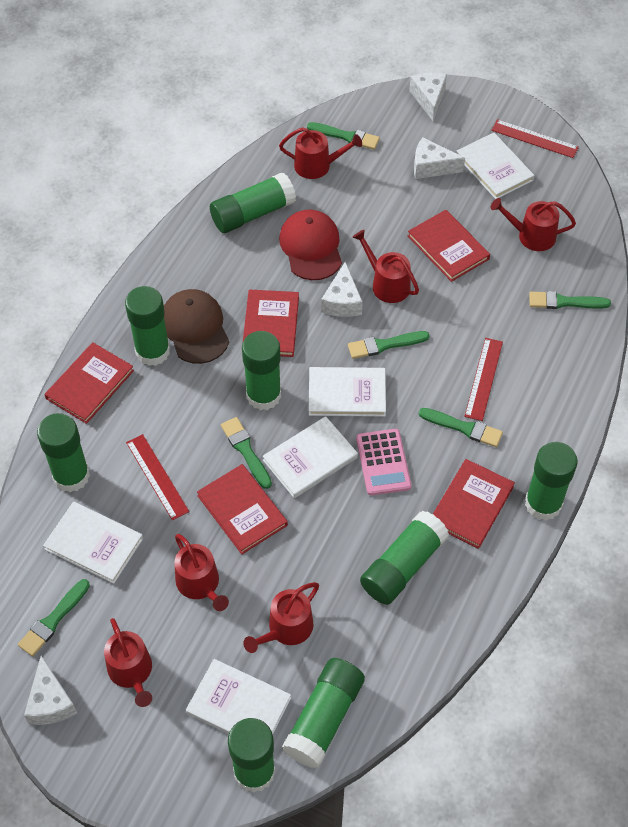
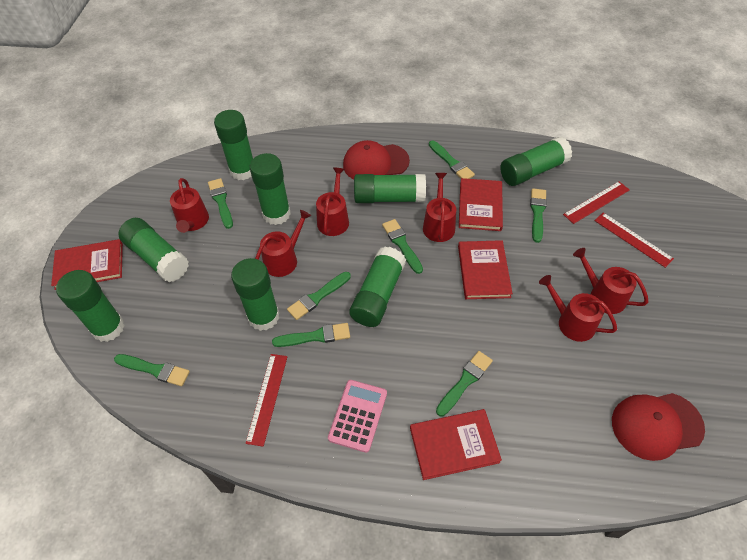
brown cap: [164,289,229,364] = 1 -> none = 0
green brush: [18,579,90,656] [221,417,272,489] [307,122,380,150] [348,331,430,359] [419,408,503,447] [529,291,611,309] = 6 -> [114,354,190,386] [208,178,233,229] [272,323,350,347] [287,272,351,320] [382,219,423,274] [429,140,475,179] [436,351,493,416] [530,188,547,243] = 8
red book: [45,342,134,424] [197,464,288,554] [243,290,299,357] [408,210,490,282] [433,459,515,549] = 5 -> [51,239,123,290] [410,409,502,480] [458,240,513,299] [459,178,503,231] = 4
red cap: [279,210,342,280] = 1 -> [343,140,410,180] [612,393,705,461] = 2
white book: [43,501,143,584] [186,659,291,734] [263,416,358,498] [309,367,386,417] [457,133,535,199] = 5 -> none = 0
white cheese: [24,656,77,725] [321,262,363,317] [409,72,447,121] [414,138,465,179] = 4 -> none = 0

